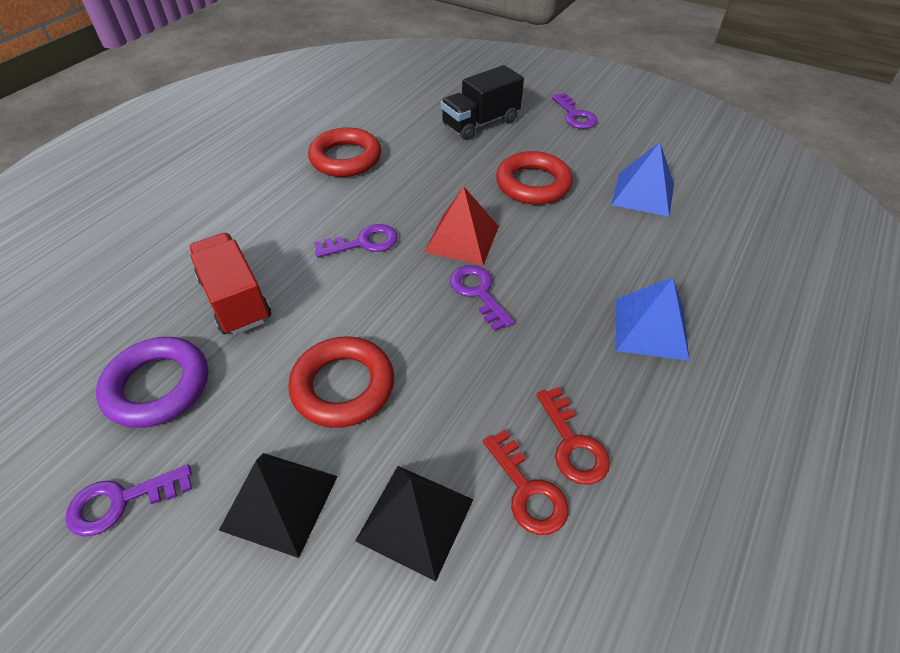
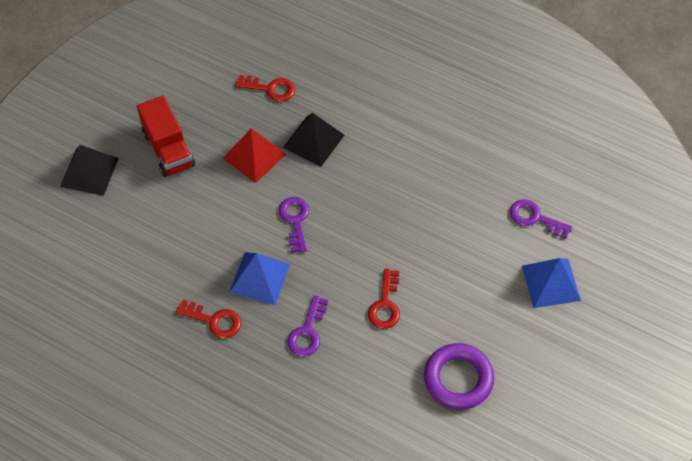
black truck: [441,65,524,140] = 1 -> none = 0
purple key: [65,464,192,537] [314,224,398,258] [450,265,514,331] [552,93,597,129] = 4 -> [279,197,309,253] [287,295,328,356] [510,199,573,239] = 3
red key: [483,430,569,535] [536,387,610,485] = 2 -> [176,300,241,338] [235,75,295,102] [368,268,400,329] = 3
red ring: [288,336,394,428] [308,127,381,177] [496,151,573,205] = 3 -> none = 0

